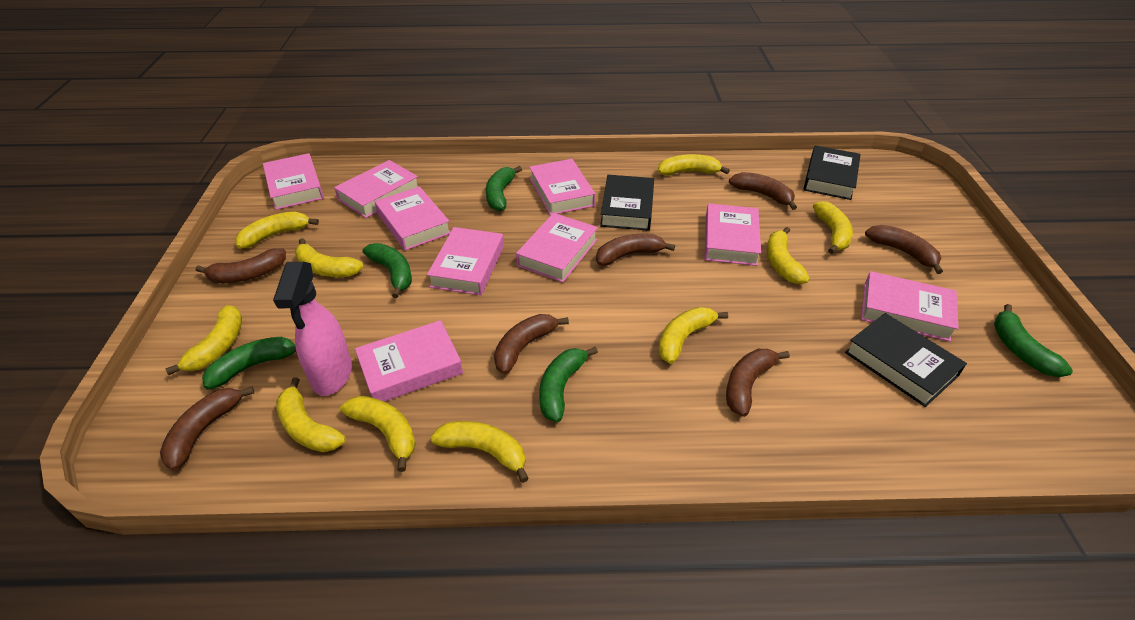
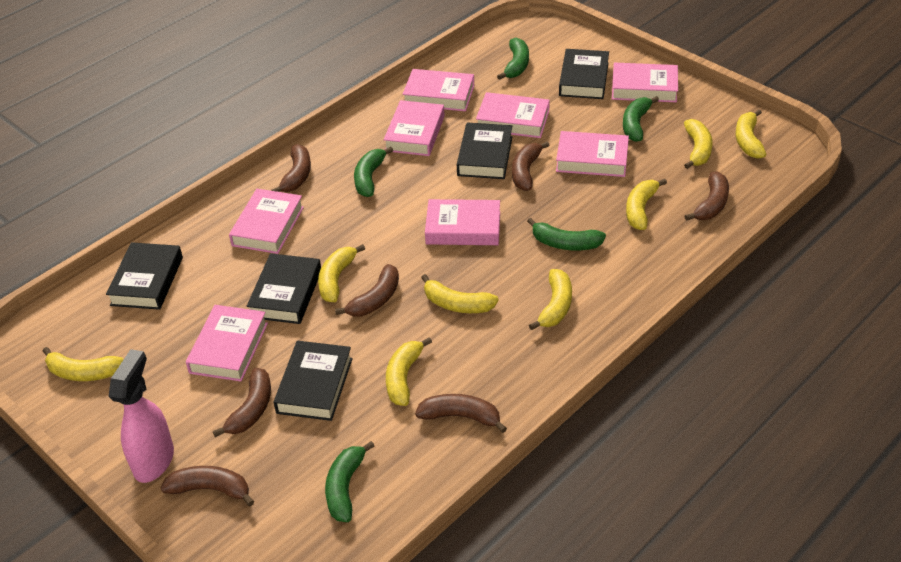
black book: [600,175,654,231] [803,145,861,200] [845,313,967,407] = 3 -> [106,242,183,310] [247,253,321,324] [274,341,352,421] [457,123,512,179] [559,49,609,99] = 5
pink book: [263,153,324,210] [334,160,418,218] [355,320,463,402] [375,186,450,250] [427,227,504,295] [516,213,598,282] [529,159,596,215] [704,203,761,266] [861,271,959,342] = 9 -> [186,305,268,381] [229,189,304,254] [384,100,445,156] [403,69,474,111] [425,199,500,245] [476,92,550,138] [556,131,629,177] [612,63,678,102] = 8
yellow banana: [165,305,242,375] [235,212,319,249] [276,377,346,452] [295,238,364,277] [340,396,416,472] [430,421,529,483] [658,154,730,176] [658,307,728,364] [767,227,810,284] [813,201,853,254] = 10 -> [43,347,124,381] [318,244,365,302] [386,337,432,406] [421,274,499,313] [529,269,572,330] [626,178,667,230] [684,119,713,169] [735,109,766,159] = 8

